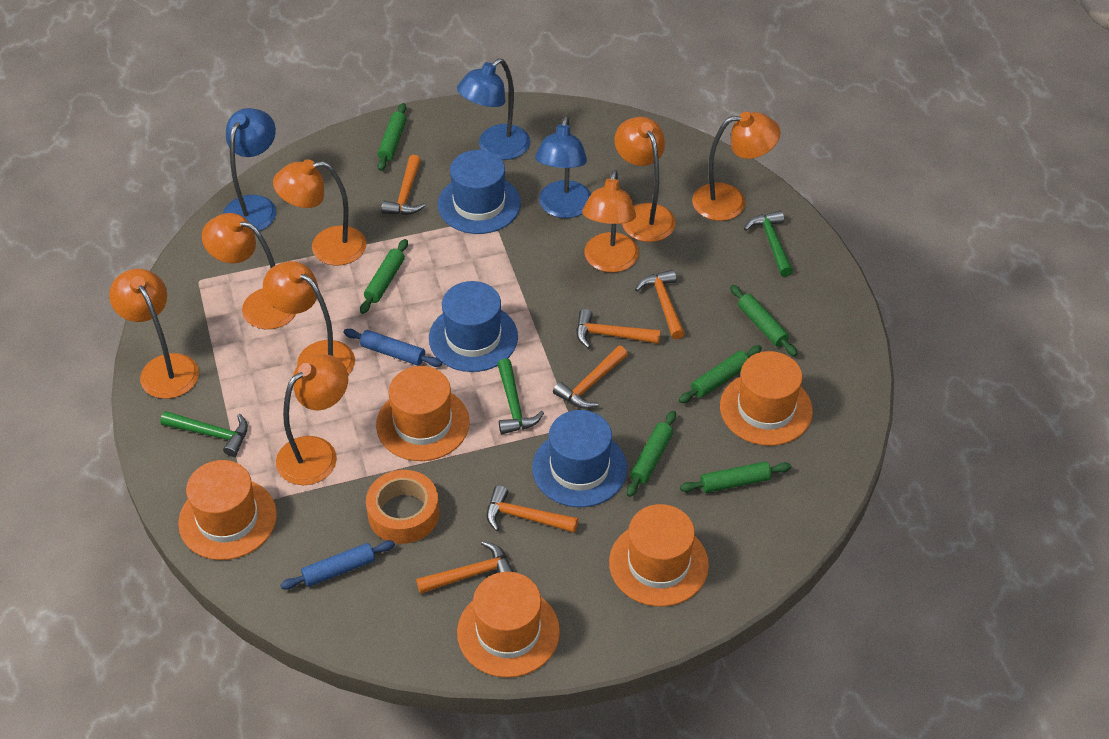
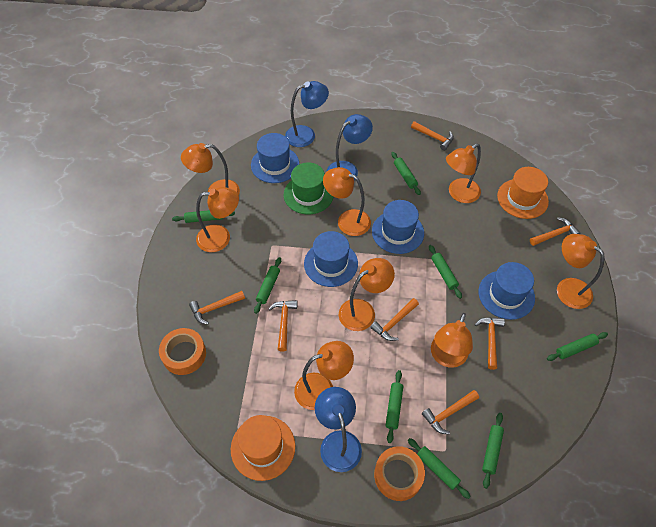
blue hat: [429,281,518,372] [438,150,521,234] [532,410,627,507] = 3 -> [251,133,299,183] [304,231,358,287] [372,200,424,254] [479,262,535,320] = 4
blue rolling pin: [280,540,395,590] [344,329,442,367] = 2 -> none = 0
green hammer: [160,411,248,457] [497,358,544,434] [744,211,793,277] = 3 -> none = 0
green hat: none = 0 -> [284,162,333,214] = 1
green rolling pin: [360,239,408,314] [377,103,406,171] [627,411,676,497] [679,345,762,403] [680,461,791,493] [730,285,798,356] = 6 -> [172,210,235,223] [254,257,281,314] [385,370,403,443] [391,152,421,195] [408,438,471,499] [429,245,462,299] [482,413,504,489] [547,332,608,361] = 8
orange hammer: [381,155,425,215] [416,541,513,594] [486,485,578,533] [553,346,628,409] [576,309,661,348] [635,270,685,339] = 6 -> [189,291,245,324] [269,300,297,352] [370,298,419,341] [411,121,454,151] [422,390,479,435] [475,318,505,370] [530,217,580,246] = 7
orange hat: [178,460,277,560] [376,366,470,461] [457,572,560,678] [609,504,709,607] [720,351,813,446] = 5 -> [231,415,295,481] [497,167,549,219] = 2
orange tape: [366,470,439,544] = 1 -> [159,328,206,375] [374,446,425,501] = 2

